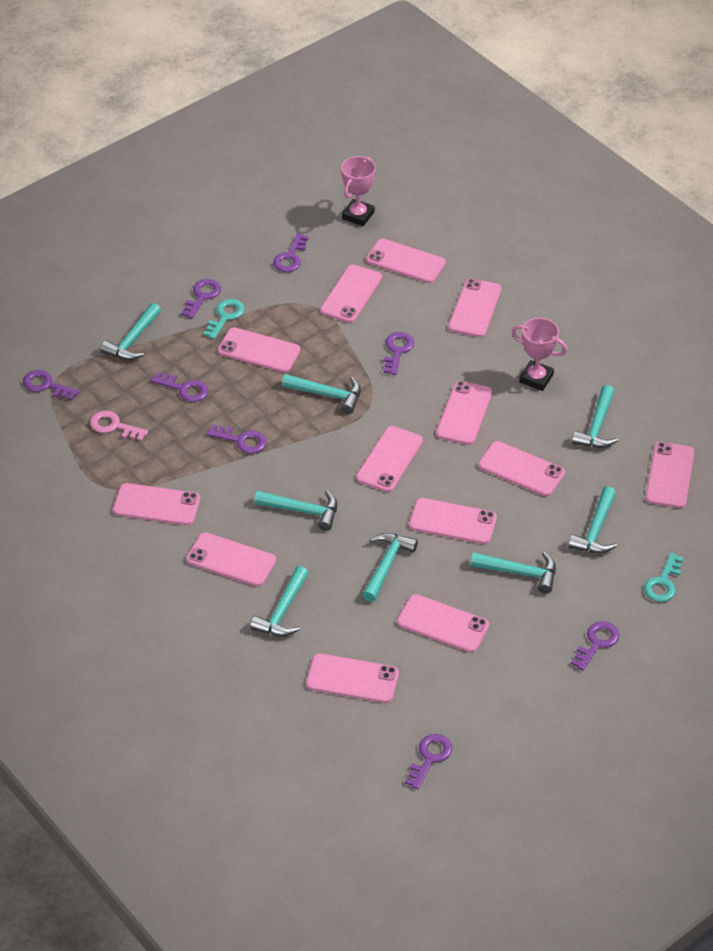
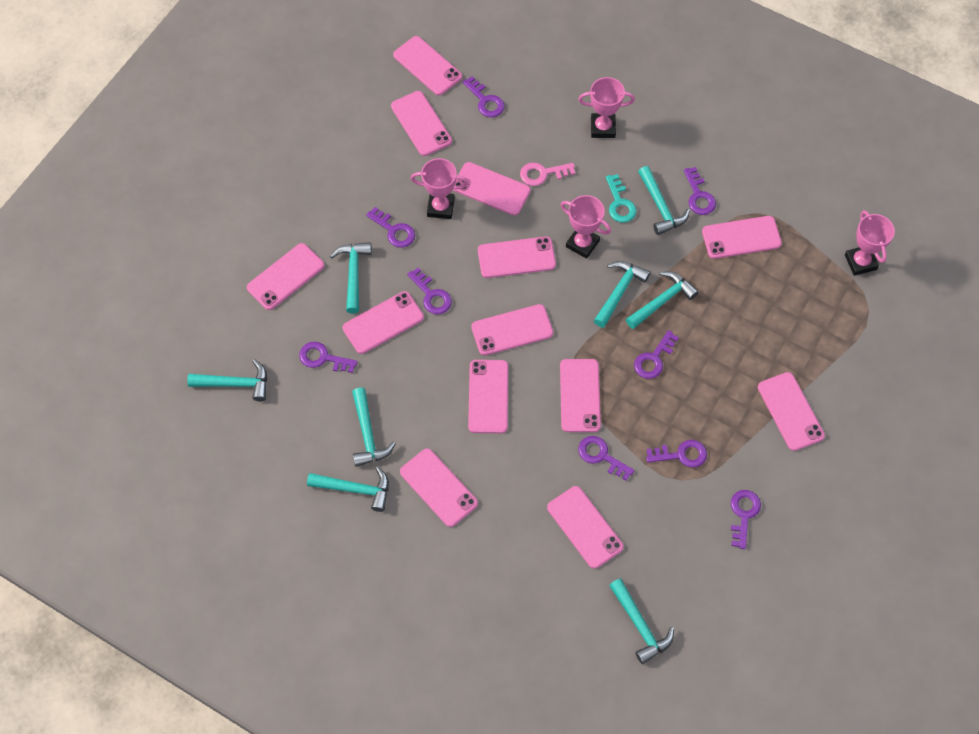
pink trophy: [341,156,375,226] [512,318,568,391] = 2 -> [411,158,468,219] [561,195,611,259] [578,77,635,138] [845,210,895,276] = 4
purple key: [23,370,79,400] [151,372,208,402] [181,279,221,319] [207,425,267,454] [273,233,309,272] [383,332,414,375] [405,734,452,789] [571,621,619,671] = 8 -> [299,342,357,373] [366,207,415,248] [407,268,452,314] [462,76,504,117] [578,436,634,480] [634,330,679,379] [646,440,707,468] [684,167,716,215] [731,490,761,549] = 9
turquoise key: [203,299,245,339] [644,553,684,602] = 2 -> [606,174,636,223] = 1

